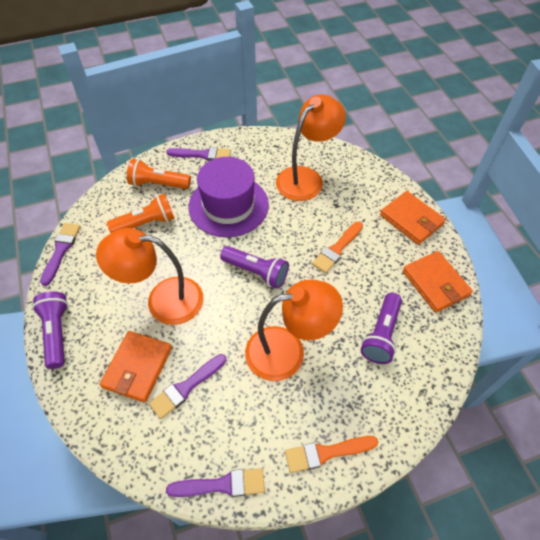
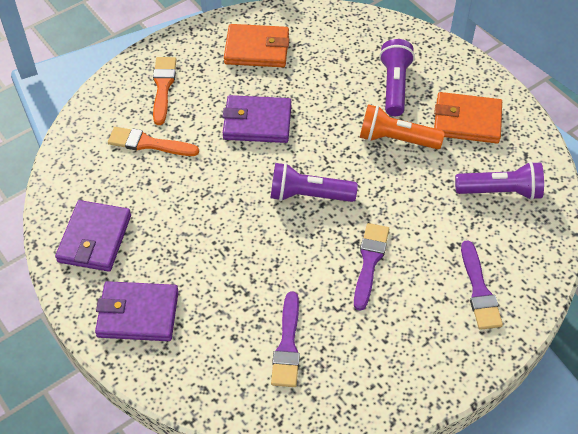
orange flashlight: [107,193,175,233] [127,159,191,189] = 2 -> [360,104,445,149] = 1
orange lamp: [96,228,203,325] [245,280,343,381] [276,95,346,201] = 3 -> none = 0
orange wallet: [100,331,172,403] [380,191,446,245] [403,251,473,313] = 3 -> [224,24,289,67] [434,92,502,143] = 2
purple brush: [40,223,81,286] [149,354,226,419] [166,147,231,161] [166,468,265,497] = 4 -> [271,291,300,387] [354,223,389,311] [461,240,503,330] = 3
purple hat: [189,157,269,237] = 1 -> none = 0
purple wallet: none = 0 -> [55,200,131,272] [95,281,179,341] [222,95,291,143] = 3

